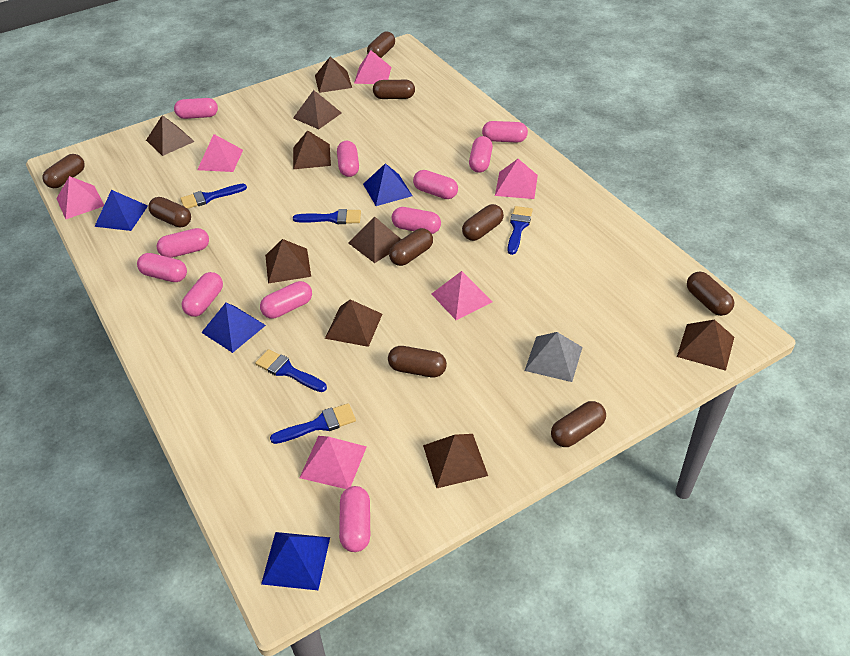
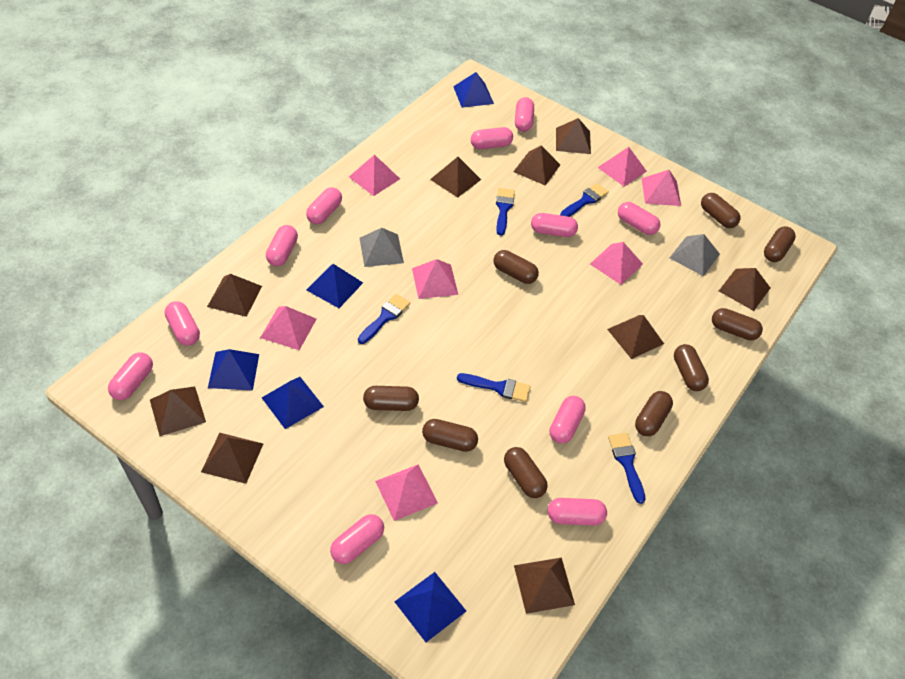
blue pyramid: [94,190,148,231] [201,303,266,353] [261,532,330,590] [363,163,412,206] = 4 -> [208,349,259,390] [262,377,324,429] [307,264,363,308] [394,572,466,642] [453,72,494,108] = 5
grey pyramid: [525,332,582,382] = 1 -> [360,228,404,267] [669,234,720,276] = 2
pink pyramid: [56,176,104,219] [197,134,243,172] [300,436,367,489] [354,50,391,84] [432,271,493,320] [495,159,538,199] = 6 -> [260,306,317,350] [349,155,400,196] [375,465,438,521] [412,259,458,299] [590,242,643,285] [597,147,647,187] [642,170,681,206] = 7

